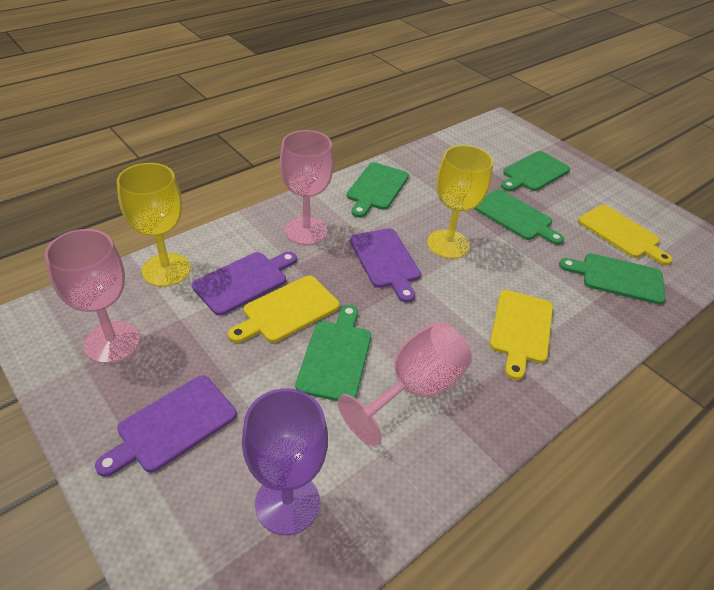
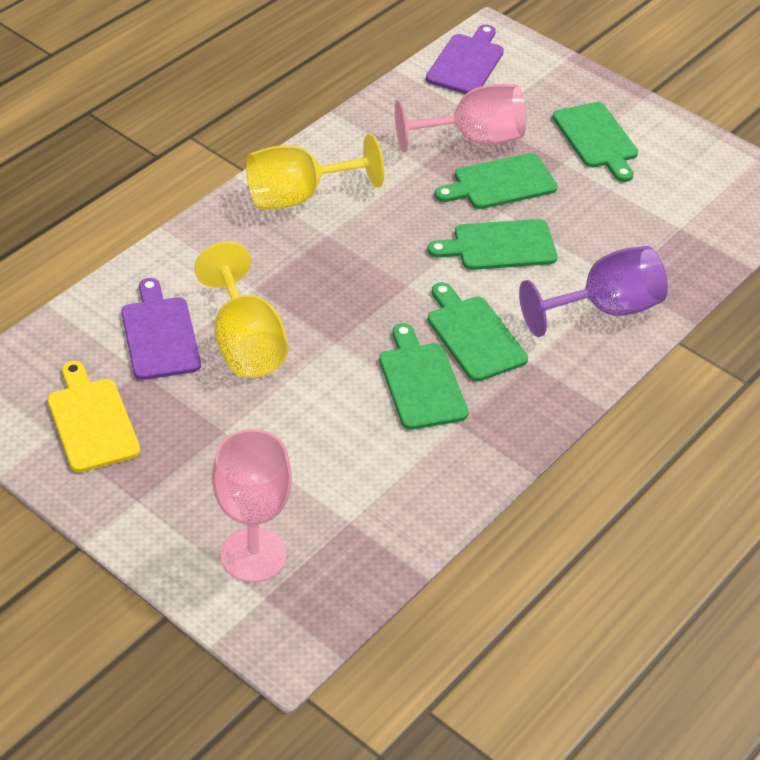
pink goblet: [45,229,140,364] [280,130,334,245] [338,322,472,446] = 3 -> [212,429,292,582] [395,84,526,153] = 2
purple cutting board: [95,375,237,477] [192,252,297,316] [350,228,421,303] = 3 -> [121,278,201,380] [426,24,504,94] = 2
yellow cutting board: [228,276,340,343] [490,290,553,380] [578,205,673,265] = 3 -> [48,361,140,472] = 1

